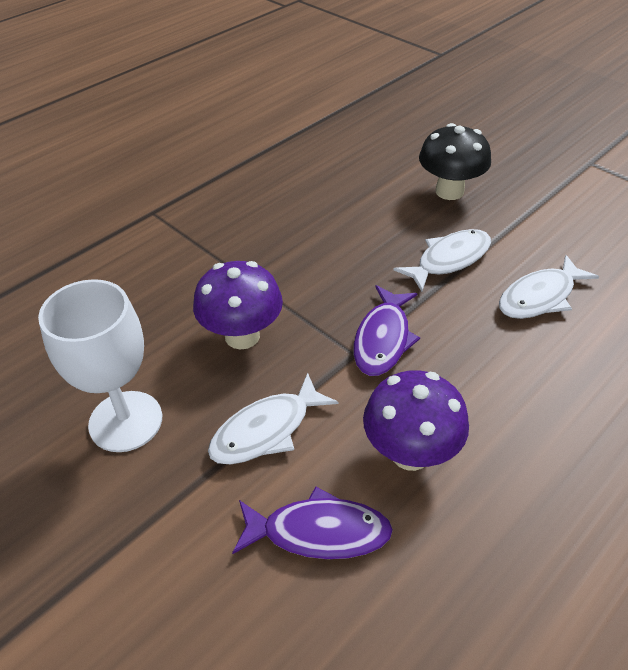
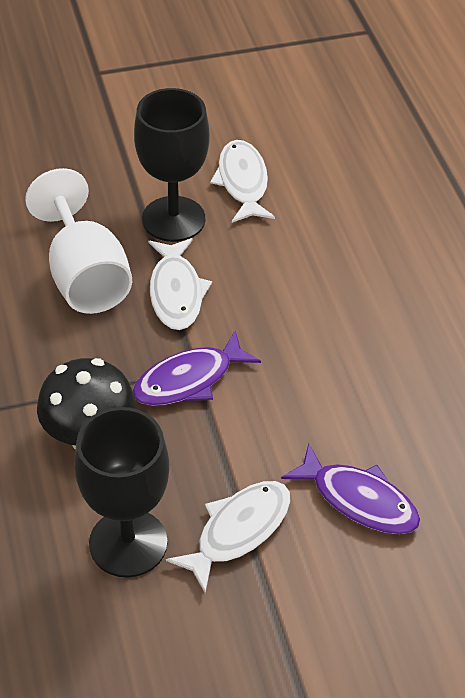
black goblet: none = 0 -> [74,407,170,577] [134,88,210,242] = 2
purple mushroom: [193,261,283,349] [363,370,469,471] = 2 -> none = 0

